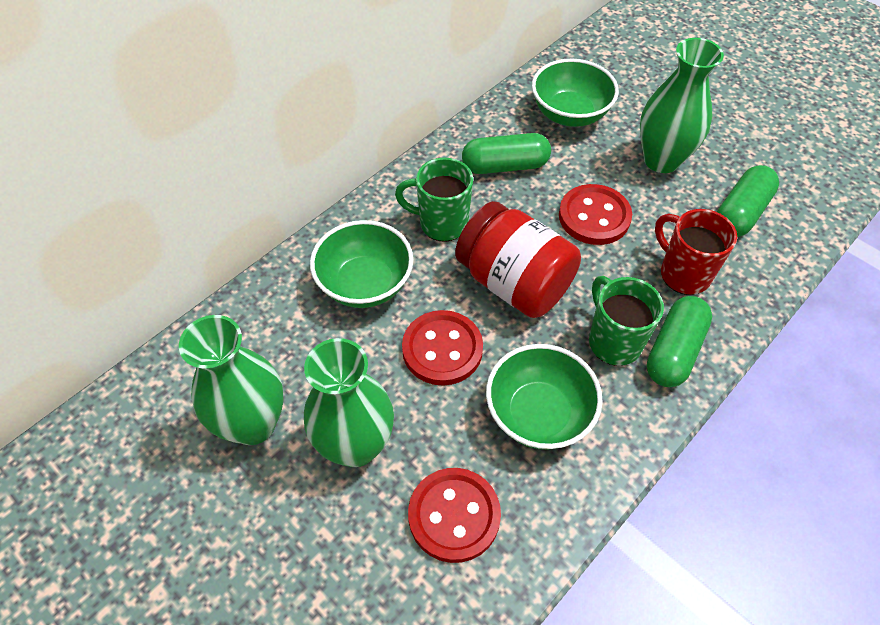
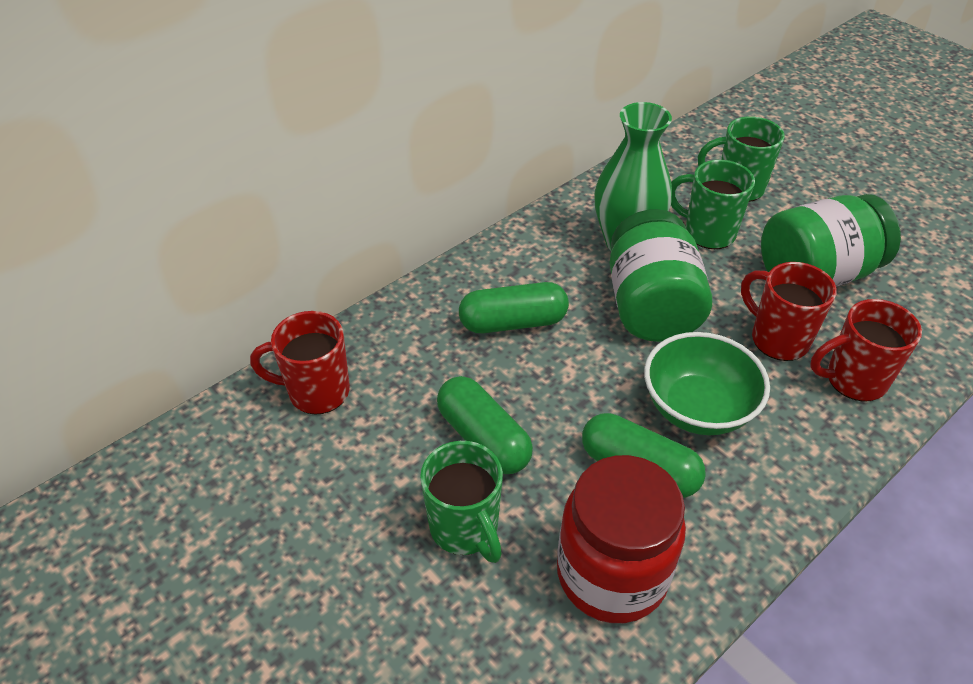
green bowl: [310,220,413,308] [486,344,603,450] [532,59,619,127] = 3 -> [644,332,770,435] = 1
green jar: none = 0 -> [609,209,712,342] [761,194,901,287] = 2
green mug: [395,158,473,242] [589,276,664,366] = 2 -> [420,441,503,563] [671,160,755,249] [698,116,785,202] = 3
green vase: [179,315,284,445] [304,338,394,467] [640,38,724,173] = 3 -> [594,102,672,251] = 1
red button: [402,310,483,386] [408,468,501,563] [559,184,632,245] = 3 -> none = 0
red mug: [655,209,737,295] = 1 -> [250,311,350,415] [741,262,837,361] [810,299,922,401] = 3

